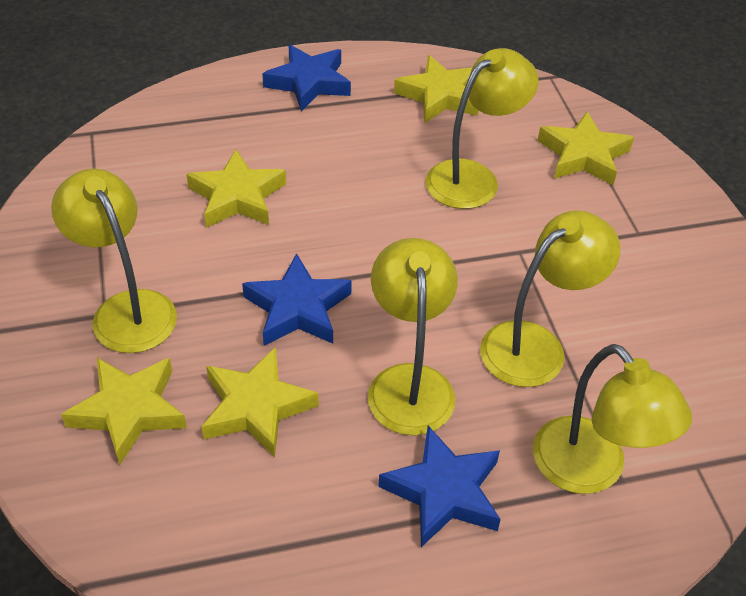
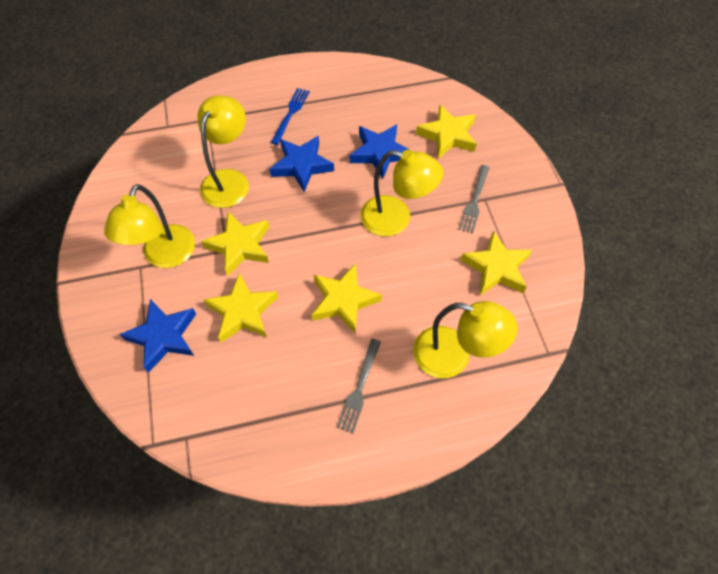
blue fork: none = 0 -> [271,88,310,145] = 1
grey fork: none = 0 -> [336,339,381,433] [458,165,490,233] = 2
yellow lamp: [51,169,177,353] [368,238,458,435] [425,48,539,209] [480,210,620,387] [533,344,692,494] = 5 -> [104,184,195,268] [198,95,249,208] [361,150,443,236] [413,301,517,378] = 4

